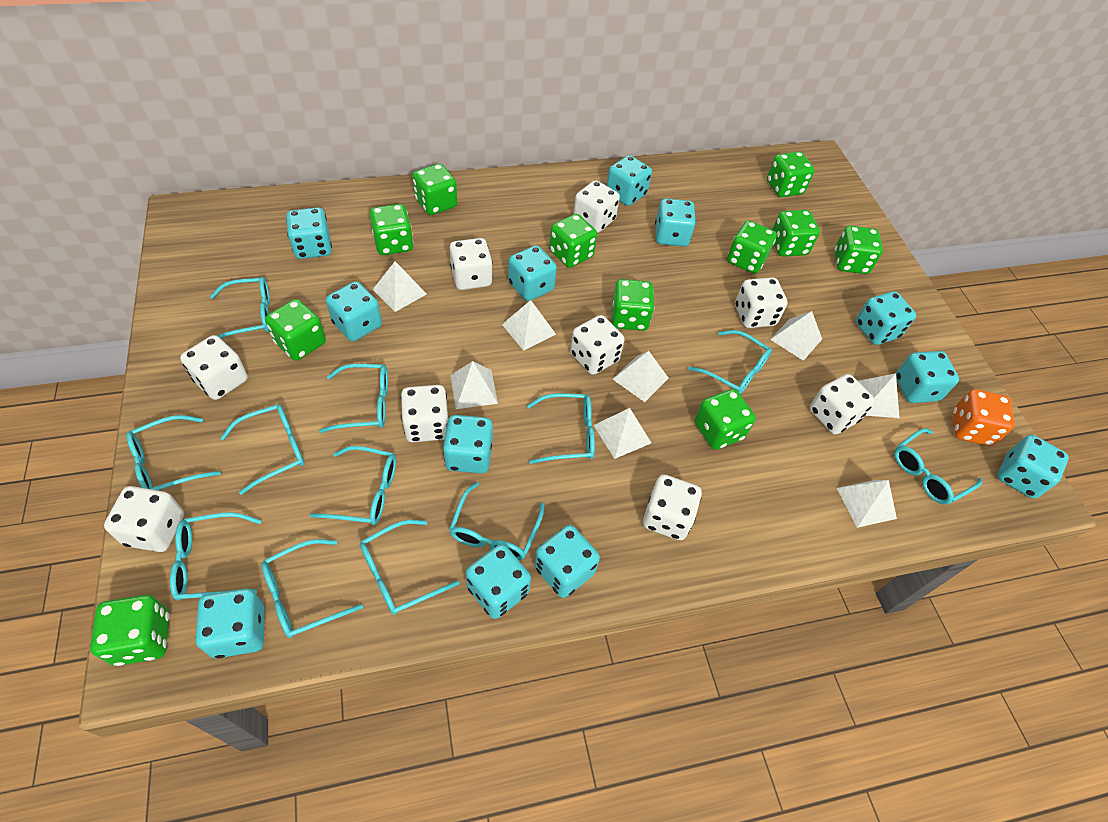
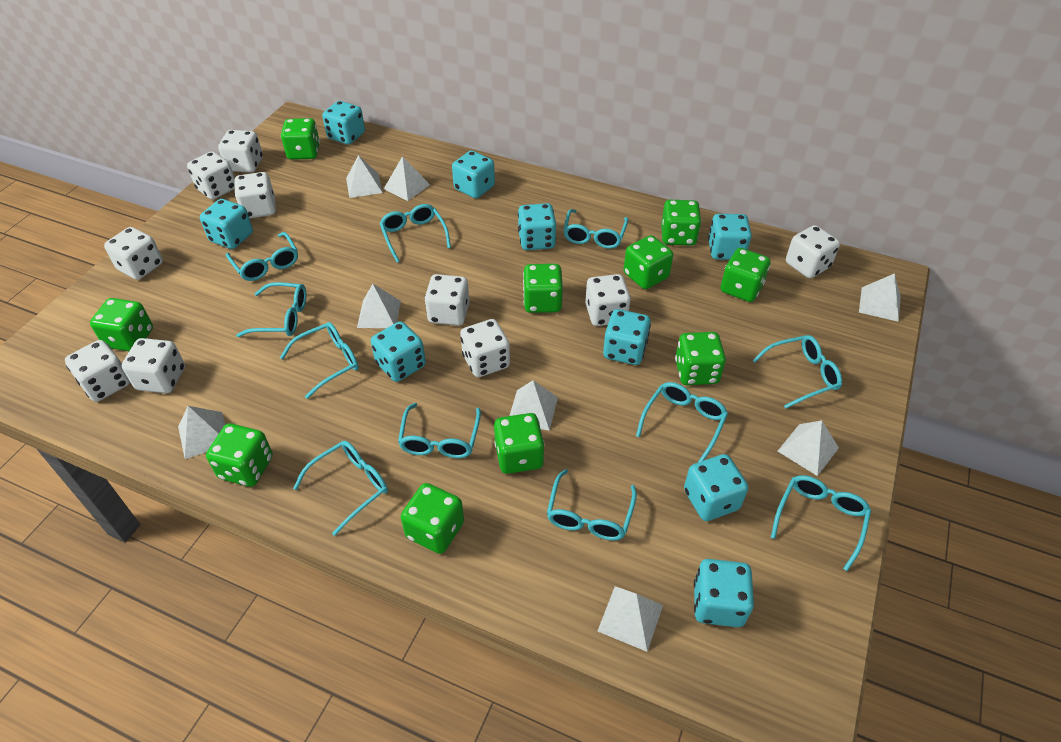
green dice: [90,595,169,666] [265,299,326,361] [369,204,413,255] [413,164,457,215] [549,214,597,268] [612,279,655,331] [695,389,756,450] [727,220,777,274] [767,151,815,197] [772,210,820,257] [834,226,883,274] = 11 -> [90,298,153,351] [206,423,273,487] [281,118,320,160] [401,483,464,554] [494,413,545,474] [523,264,563,313] [624,235,673,289] [661,200,701,246] [675,332,726,385] [721,248,770,302] = 10
orange dice: [952,389,1015,446] = 1 -> none = 0
turquoise dice: [195,588,265,658] [286,207,332,259] [326,281,382,341] [443,415,493,474] [466,544,531,619] [508,245,557,301] [534,525,600,598] [607,155,652,206] [655,198,696,247] [855,291,916,345] [896,351,959,403] [997,435,1069,499] = 12 -> [200,199,253,249] [322,101,365,144] [371,321,426,382] [452,151,495,198] [518,203,556,250] [603,309,651,365] [684,454,748,521] [694,559,754,627] [708,214,752,260] = 9
turquoise glasses: [126,415,221,490] [170,512,262,601] [210,277,270,339] [221,404,305,495] [261,539,363,638] [310,446,396,525] [319,364,388,433] [360,520,460,615] [449,482,544,560] [527,393,595,464] [688,330,772,394] [894,428,982,505] = 12 -> [226,232,298,281] [236,282,306,337] [280,322,359,399] [293,441,388,536] [380,204,451,263] [398,403,481,458] [547,469,637,541] [563,209,628,249] [636,382,728,463] [752,335,842,408] [771,475,871,571] = 11
white dice: [104,486,184,552] [180,335,248,400] [401,385,448,442] [450,238,493,290] [570,315,624,375] [573,180,620,233] [643,474,702,540] [735,277,788,328] [810,374,875,434] = 9 -> [65,340,130,402] [104,227,163,280] [122,338,185,393] [187,151,235,200] [218,130,263,172] [234,172,276,219] [424,274,470,326] [460,319,510,377] [585,274,631,326] [786,225,840,278] = 10

